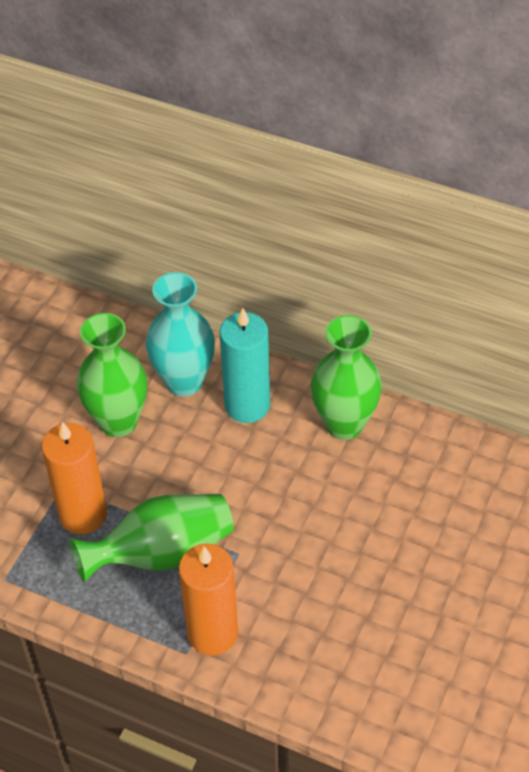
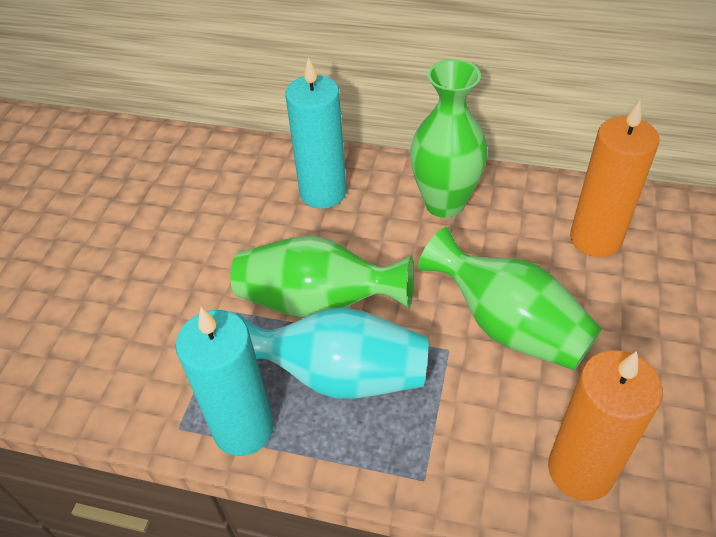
turquoise candle: [220,308,270,423] = 1 -> [176,307,274,456] [285,57,347,209] = 2

